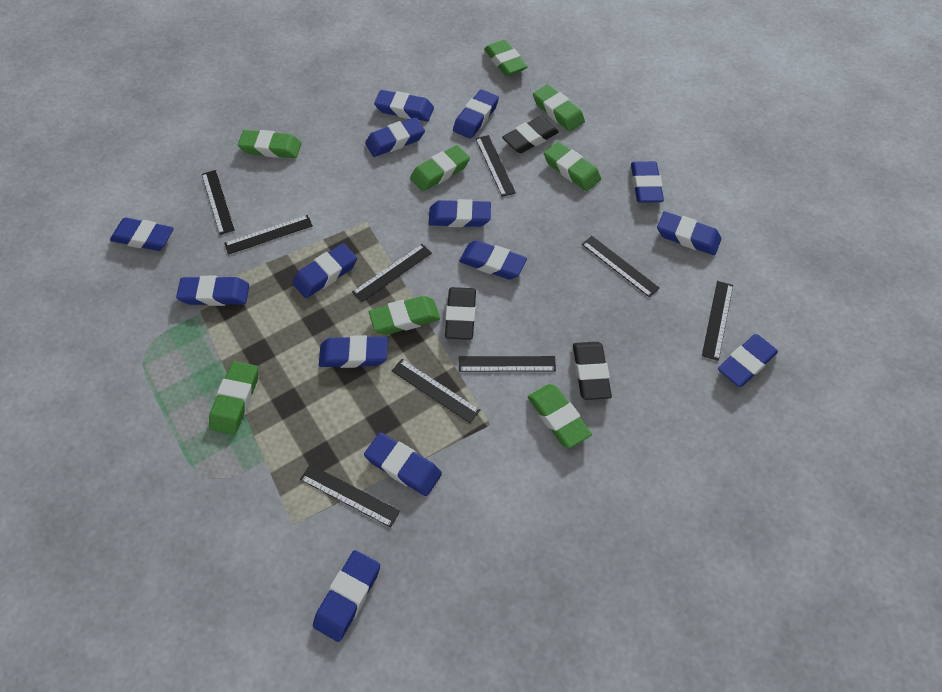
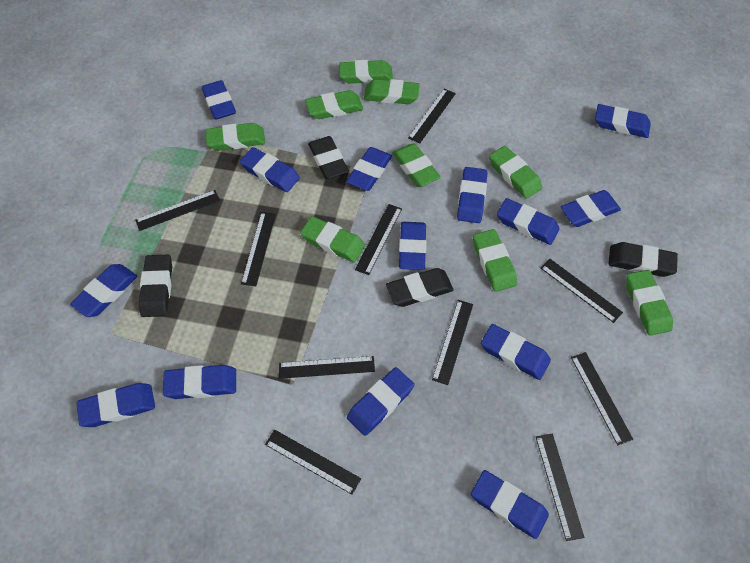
black eraser: [445,287,476,340] [502,116,559,153] [573,342,612,400] = 3 -> [139,255,172,317] [308,136,349,179] [386,268,454,307] [608,242,678,277] = 4
black ruler: [202,170,235,235] [224,215,313,255] [300,464,400,528] [352,244,432,302] [392,359,480,423] [459,356,556,372] [476,135,516,197] [582,236,660,297] [702,281,733,361] = 9 -> [135,190,220,231] [241,212,276,286] [265,429,361,495] [279,356,375,379] [355,204,402,275] [408,89,456,143] [432,300,473,385] [536,434,584,541] [540,258,623,323] [571,352,633,445] = 10
green eraser: [209,361,258,434] [238,130,302,158] [369,296,440,335] [410,145,470,191] [484,40,528,76] [528,384,592,448] [533,85,585,131] [544,142,601,191] = 8 -> [205,123,265,151] [300,216,365,263] [305,90,363,119] [339,60,393,84] [364,79,420,104] [392,143,441,187] [473,229,517,292] [489,146,542,199] [626,270,673,336] = 9

